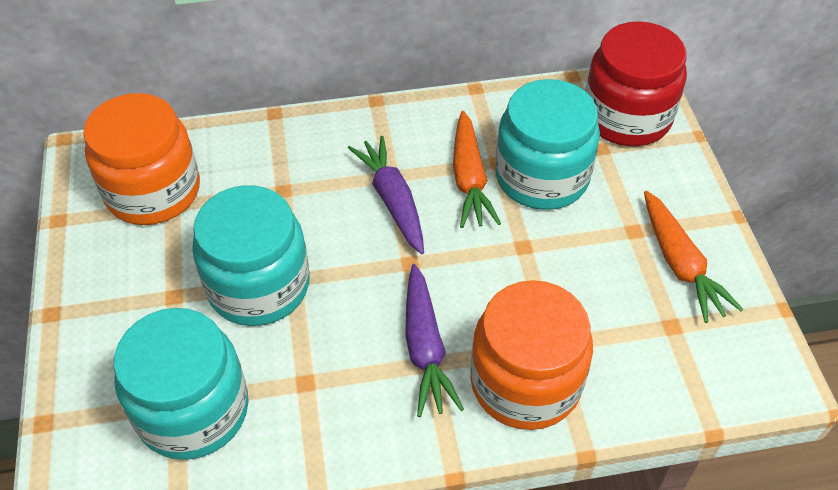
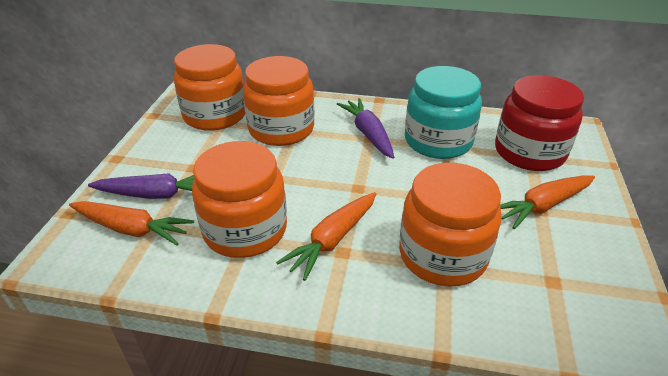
orange carrot: [453,111,501,228] [644,191,744,323] = 2 -> [69,201,194,246] [276,192,376,281] [500,176,595,229] = 3
orange jar: [83,93,200,225] [470,280,593,430] = 2 -> [174,44,245,131] [192,141,287,258] [243,56,315,146] [399,163,502,287] = 4
turquoise jar: [114,308,249,460] [192,185,310,326] [495,79,600,210] = 3 -> [405,66,482,159] = 1

